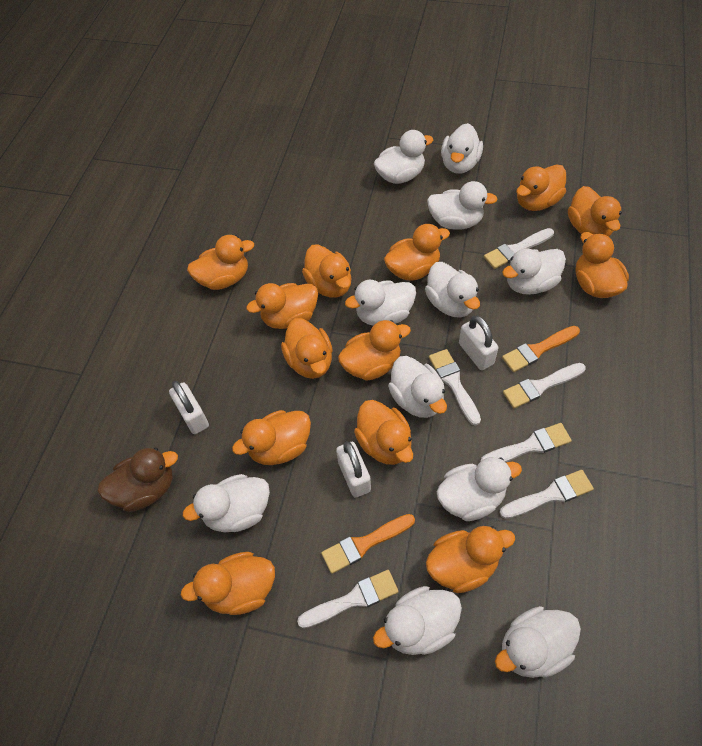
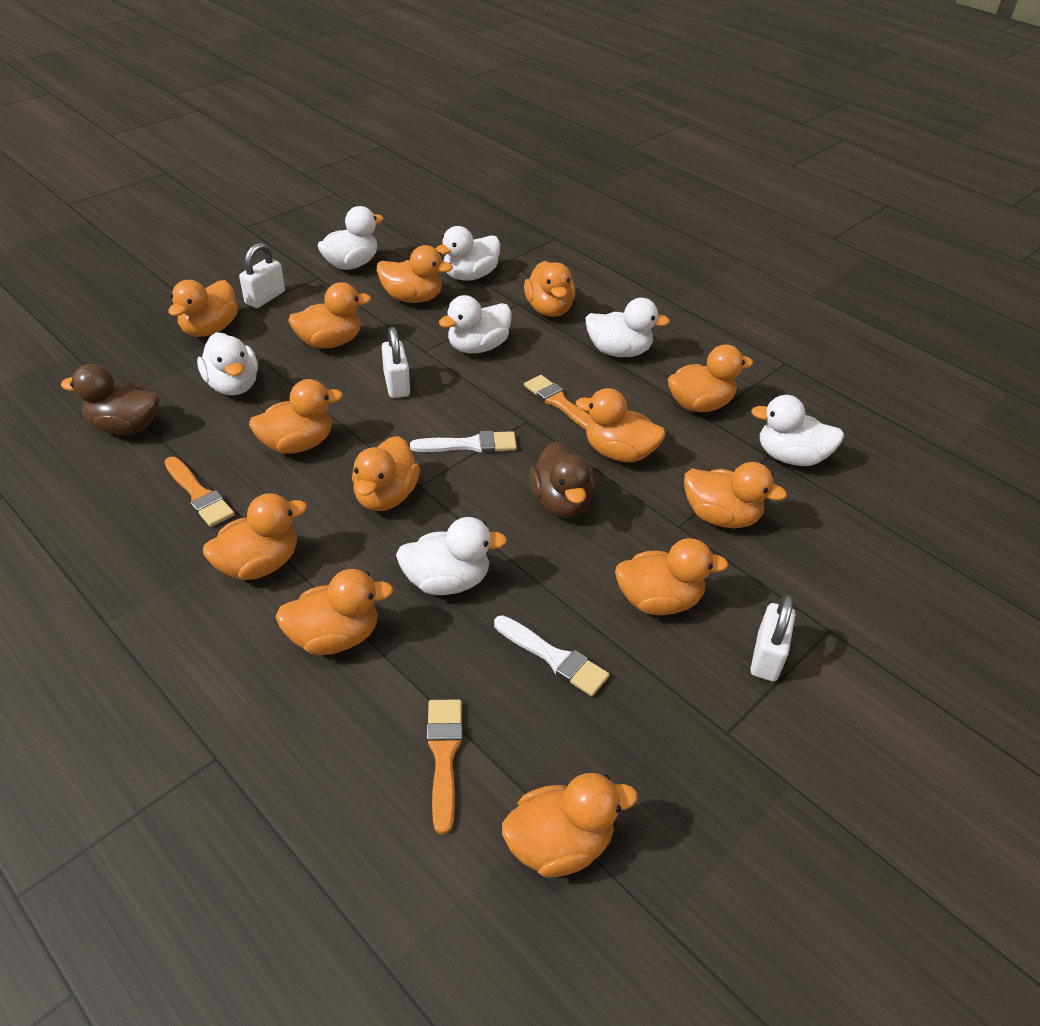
brown duck: [97,448,178,512] = 1 -> [61,364,160,435] [530,442,595,518] = 2
orange brush: [321,514,415,574] [502,326,580,372] = 2 -> [164,457,235,527] [426,699,462,834] [524,375,592,430] = 3
white brush: [297,570,398,628] [429,349,481,426] [480,423,572,462] [484,228,554,269] [500,470,594,519] [503,363,586,408] = 6 -> [410,431,517,453] [494,615,610,696] = 2
white duck: [183,474,270,532] [345,280,416,326] [373,586,462,655] [374,130,433,184] [388,356,447,418] [425,262,480,318] [427,181,498,230] [437,457,522,521] [441,123,483,174] [495,606,581,678] [502,248,566,295] = 11 -> [197,332,258,395] [318,206,384,270] [396,517,507,595] [436,226,500,281] [439,295,512,354] [585,298,670,357] [751,395,844,466] = 7

